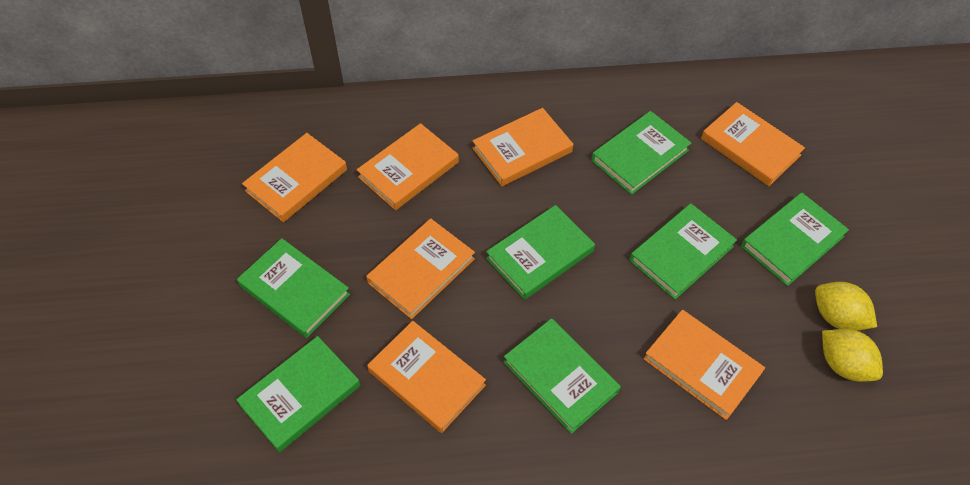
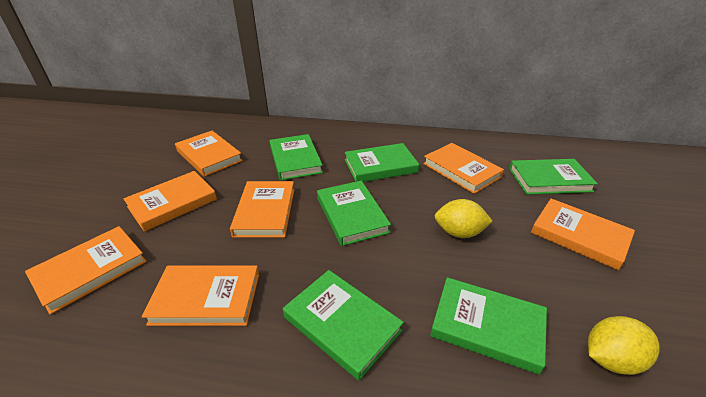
green book: [236,336,360,452] [237,238,350,338] [486,205,595,300] [504,318,621,434] [591,111,691,195] [629,203,737,300] [741,193,849,286] = 7 -> [270,134,323,180] [283,270,404,380] [317,181,391,246] [345,143,419,182] [430,277,547,375] [509,159,598,195] = 6

